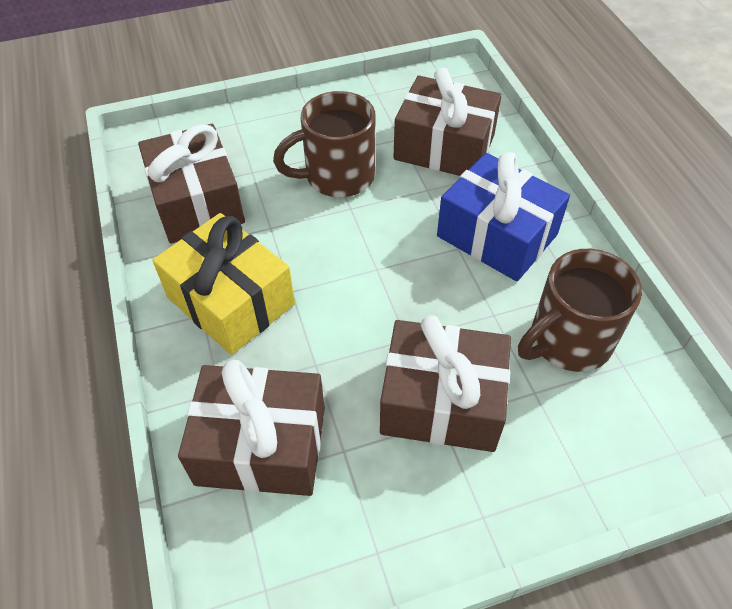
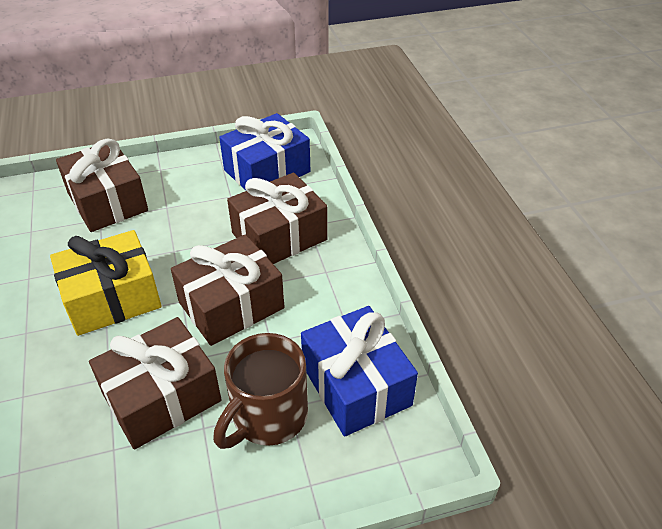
blue gift: [437,152,570,281] = 1 -> [219,113,310,190] [301,306,418,437] = 2
brown mug: [273,91,375,197] [518,249,642,372] = 2 -> [213,333,308,449] = 1

